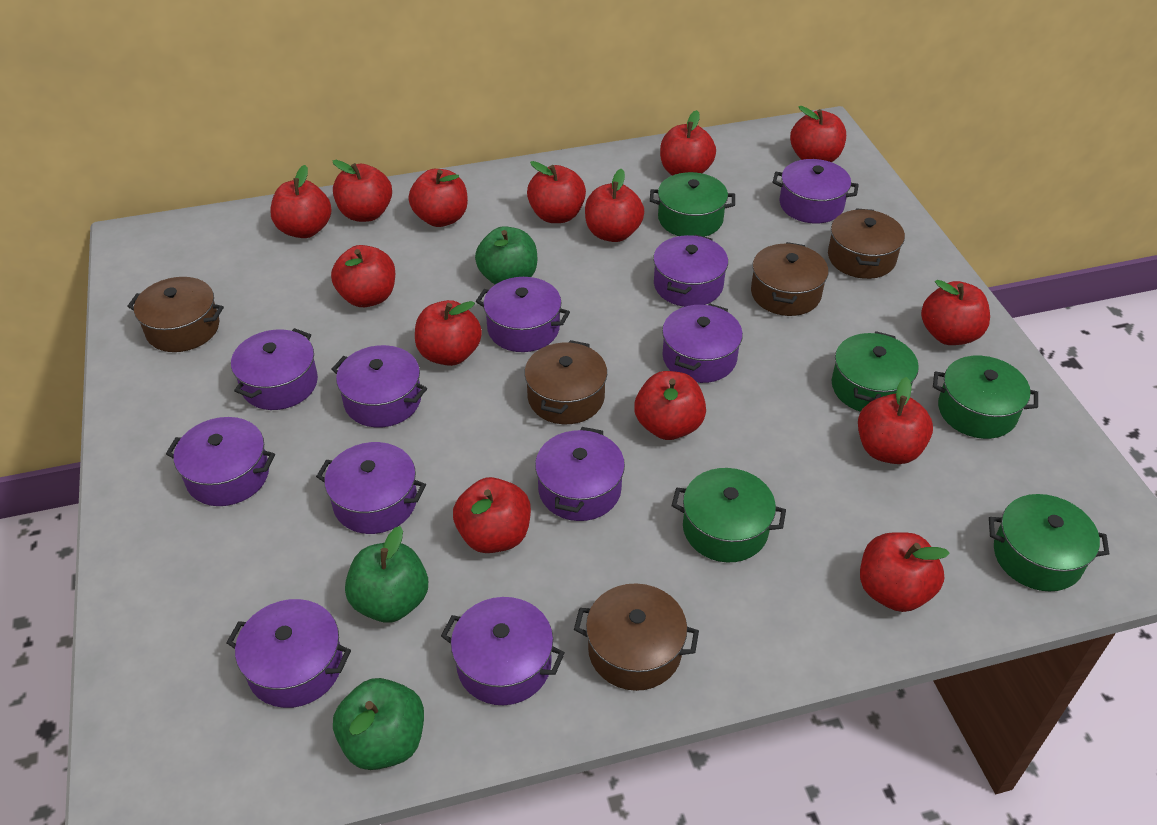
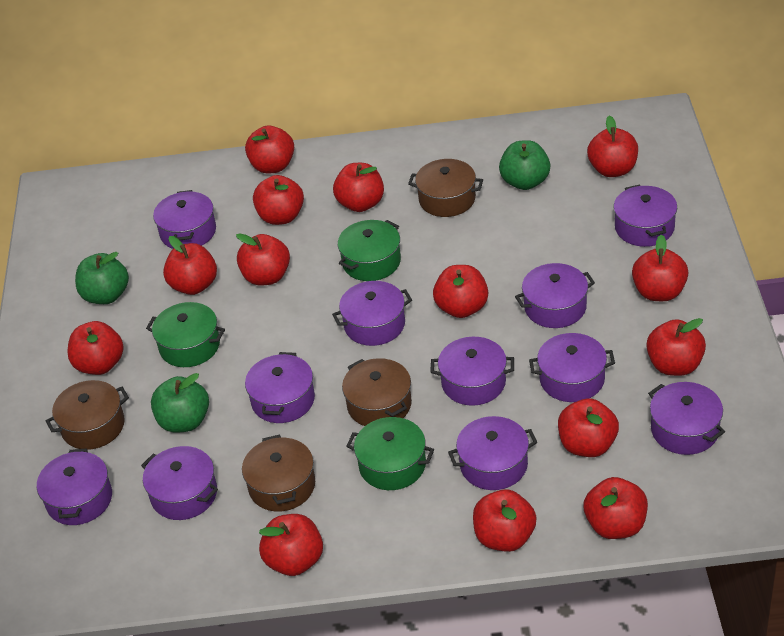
brown pot: [127,277,224,352] [524,340,607,424] [574,583,699,691] [751,242,829,316] [828,208,905,279] = 5 -> [46,380,129,450] [242,434,315,512] [342,358,412,426] [408,159,483,217] = 4
green pot: [650,172,735,237] [672,468,786,562] [832,331,919,412] [933,356,1038,439] [989,494,1109,591] = 5 -> [146,302,225,367] [338,220,401,281] [346,417,434,490] = 3

